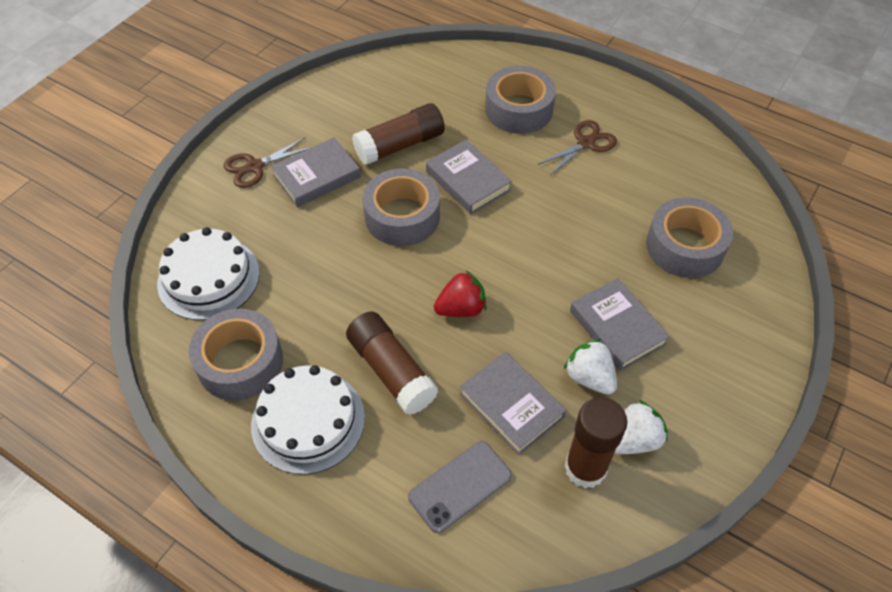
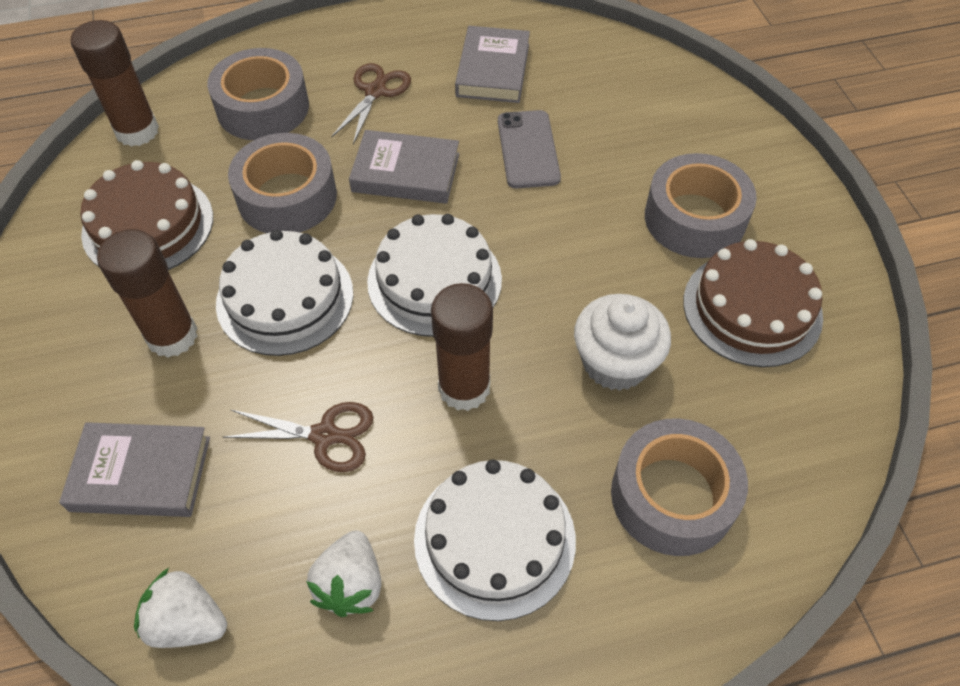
brown cake: none = 0 -> [80,160,213,270] [683,239,823,367] = 2
grey book: [271,137,361,208] [426,140,512,214] [460,352,566,455] [570,278,670,371] = 4 -> [59,422,210,517] [349,130,459,204] [455,26,530,103] = 3
red strawberry: [434,270,487,317] = 1 -> none = 0
white cake: [157,227,260,320] [251,365,365,475] = 2 -> [216,229,353,356] [367,214,502,337] [414,460,576,621] = 3
white cupcake: none = 0 -> [574,294,671,391] = 1

